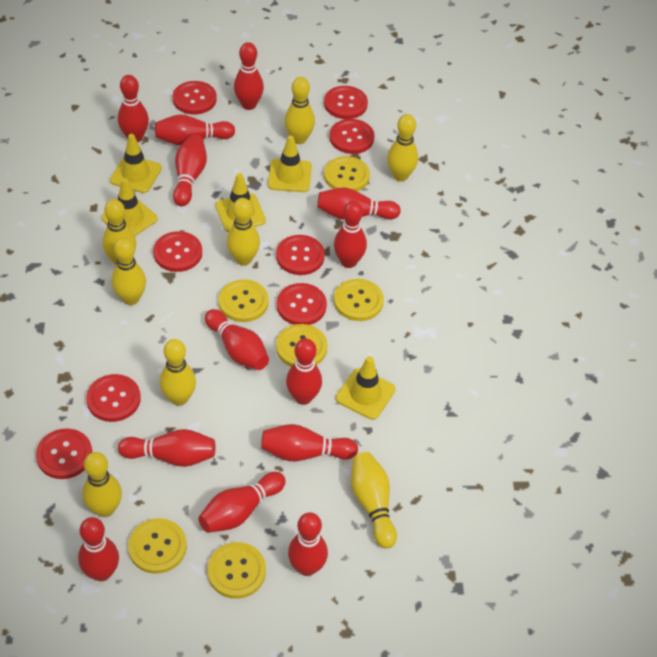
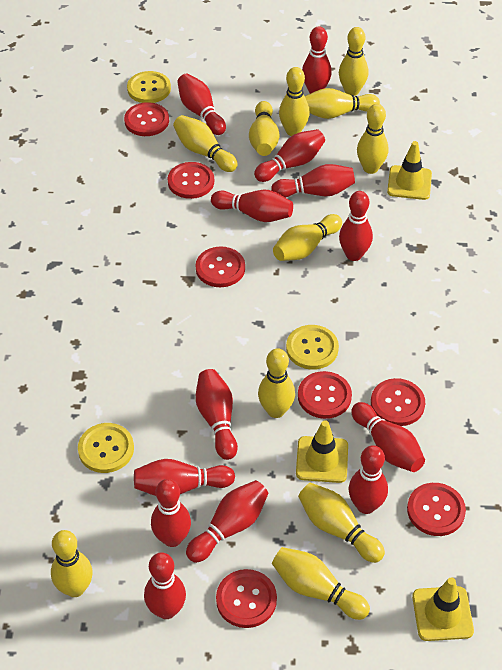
red button: [36,428,92,479] [86,374,141,422] [153,231,202,272] [173,81,217,114] [276,235,325,275] [277,283,327,325] [324,86,368,119] [330,119,374,154] = 8 -> [124,102,169,136] [168,162,214,199] [196,247,245,287] [216,569,277,628] [298,371,352,419] [371,378,425,426] [407,483,466,536] = 7
yellow bowling pin: [82,452,122,517] [102,199,136,265] [112,237,146,305] [160,339,196,406] [227,198,260,266] [285,77,315,144] [351,452,397,548] [387,114,418,181] = 8 -> [51,530,93,597] [173,115,238,172] [249,101,280,156] [258,348,295,418] [272,547,370,620] [273,214,342,261] [279,67,310,136] [298,483,385,563] [305,88,380,119] [339,27,368,96] [357,104,388,174] = 11
yellow button: [128,518,187,574] [207,542,266,599] [218,280,269,322] [276,324,328,367] [324,156,370,191] [334,279,384,321] = 6 -> [78,423,134,473] [127,71,171,103] [286,325,339,370] = 3
yellow traffic cone: [101,178,158,236] [110,134,162,193] [215,173,266,232] [268,135,312,192] [336,356,396,420] = 5 -> [296,420,348,483] [387,141,432,200] [412,578,474,641] = 3

